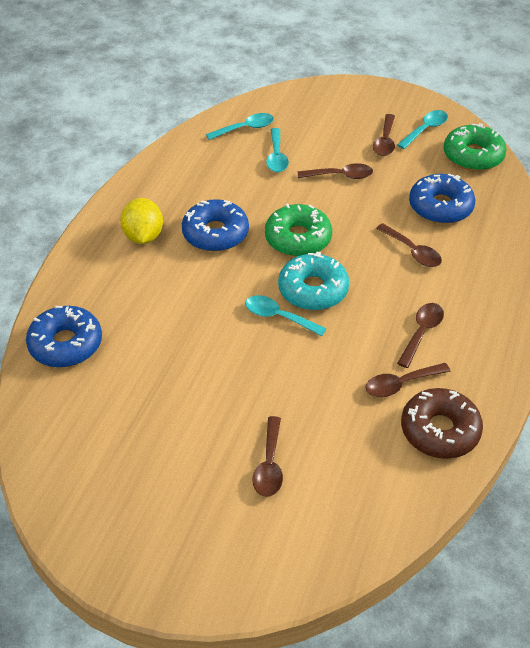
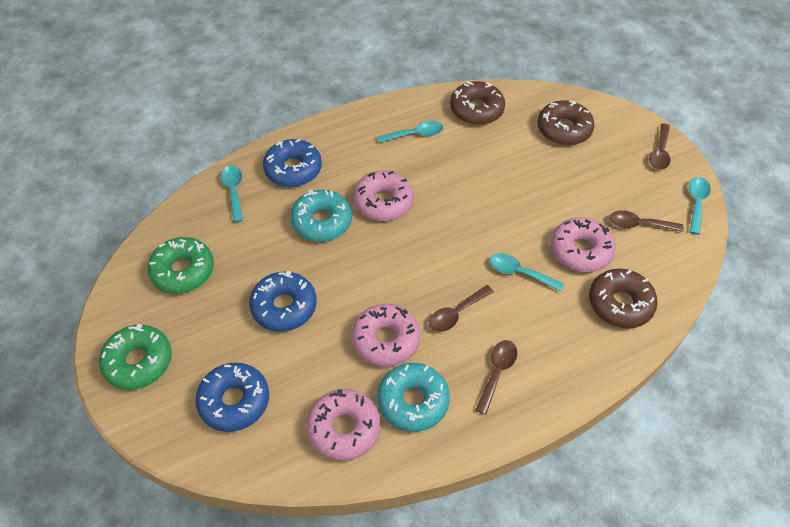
brown donut: [401,388,483,459] = 1 -> [450,81,505,125] [537,100,594,145] [589,269,658,328] = 3
brown spoon: [253,416,283,497] [298,163,373,179] [365,363,451,397] [373,114,395,156] [376,223,442,267] [397,303,444,368] = 6 -> [429,285,494,332] [475,340,517,415] [609,210,684,232] [649,123,670,170] = 4
pink donut: none = 0 -> [306,389,381,461] [351,304,420,367] [353,171,414,221] [551,218,616,272] = 4
turquoise donut: [278,252,349,310] = 1 -> [290,190,352,242] [377,363,450,432] = 2
yellow lemon: [120,198,163,244] = 1 -> none = 0

